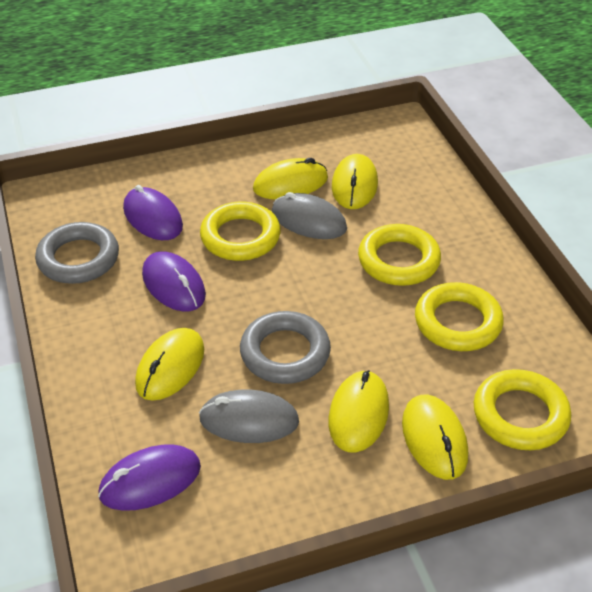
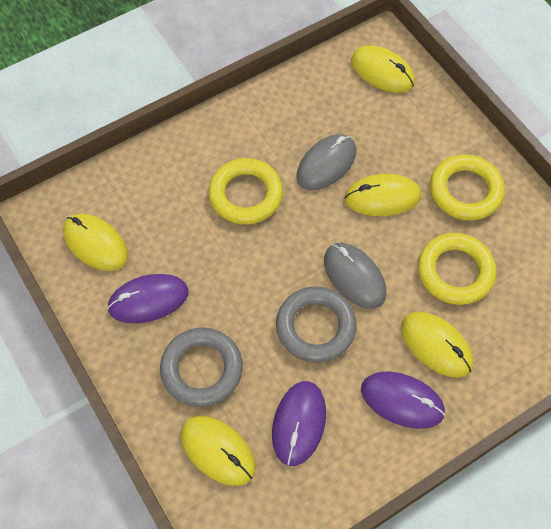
yellow ring: [200,202,281,261] [358,224,441,286] [415,282,504,351] [474,369,571,450] = 4 -> [208,158,283,225] [418,233,496,305] [430,154,505,221] = 3

